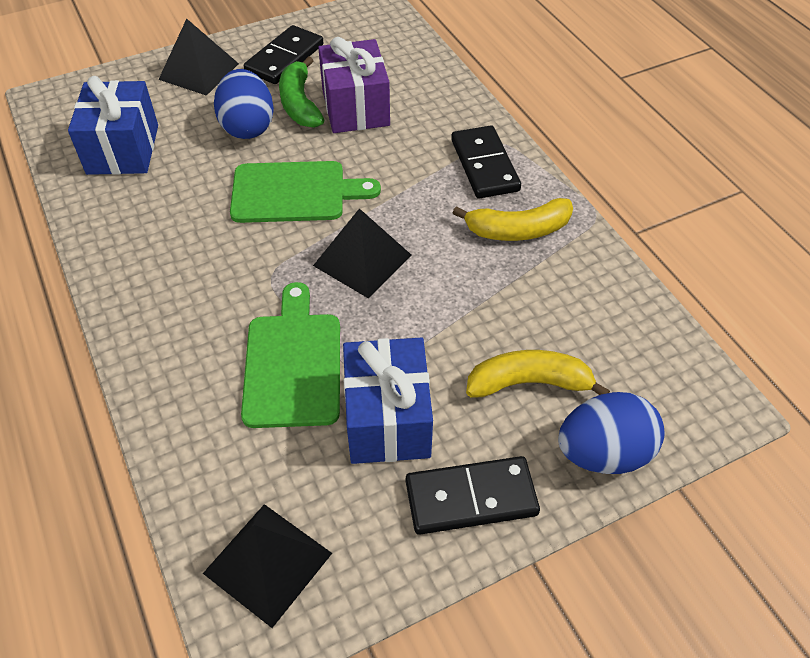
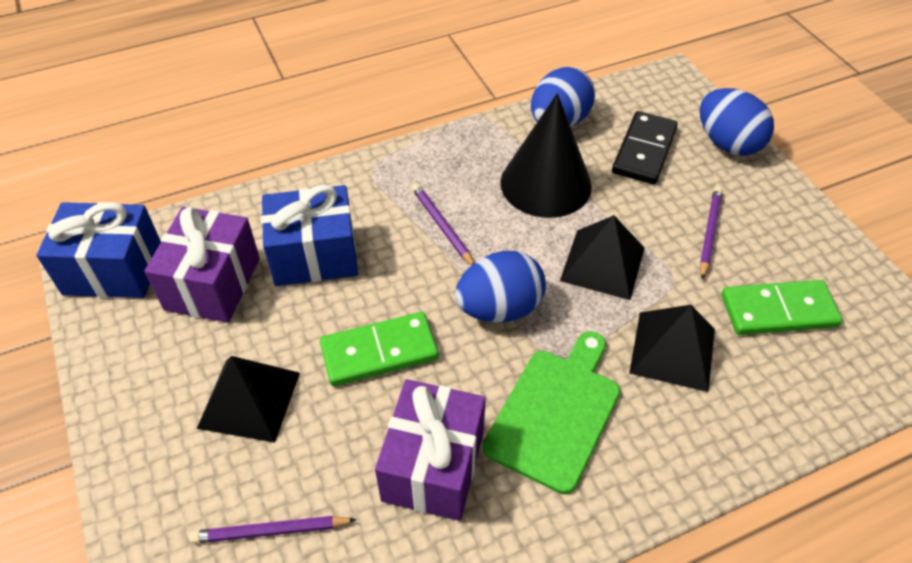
black cone: none = 0 -> [501,93,592,218] = 1
black domino: [244,25,323,84] [406,456,540,535] [451,126,521,199] = 3 -> [612,111,678,184] = 1
blue egg: [214,69,274,139] [558,392,665,474] = 2 -> [455,251,546,323] [531,67,595,127] [700,88,774,156] = 3
green banana: [279,56,324,128] = 1 -> none = 0
green cutting board: [230,161,381,223] [241,282,340,428] = 2 -> [483,331,620,494] = 1
green domino: none = 0 -> [320,312,438,386] [722,280,842,335] = 2
purple gift: [318,37,390,133] = 1 -> [144,207,260,323] [375,379,486,521] = 2
purple pencil: none = 0 -> [189,516,357,543] [412,183,474,266] [700,187,723,279] = 3
yellow banana: [453,198,573,241] [466,350,610,398] = 2 -> none = 0

